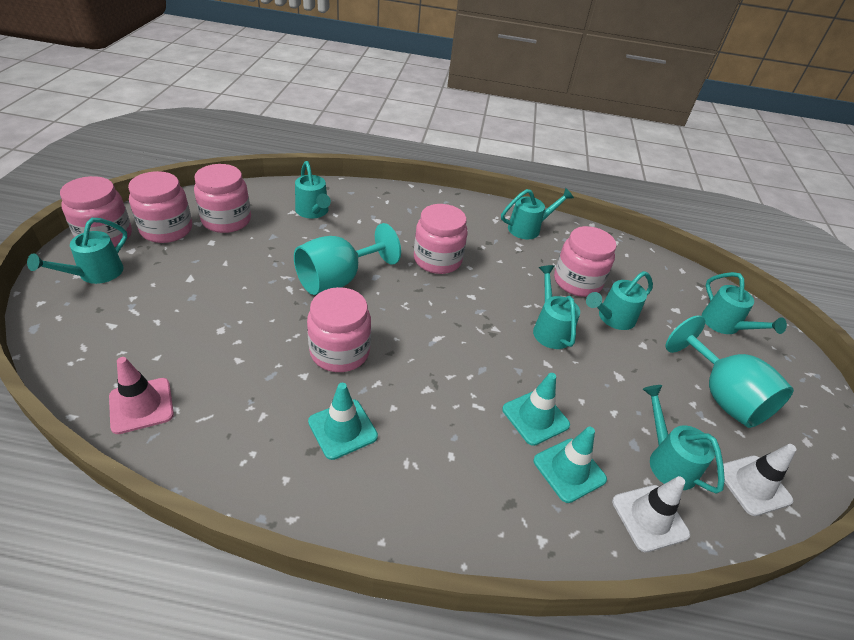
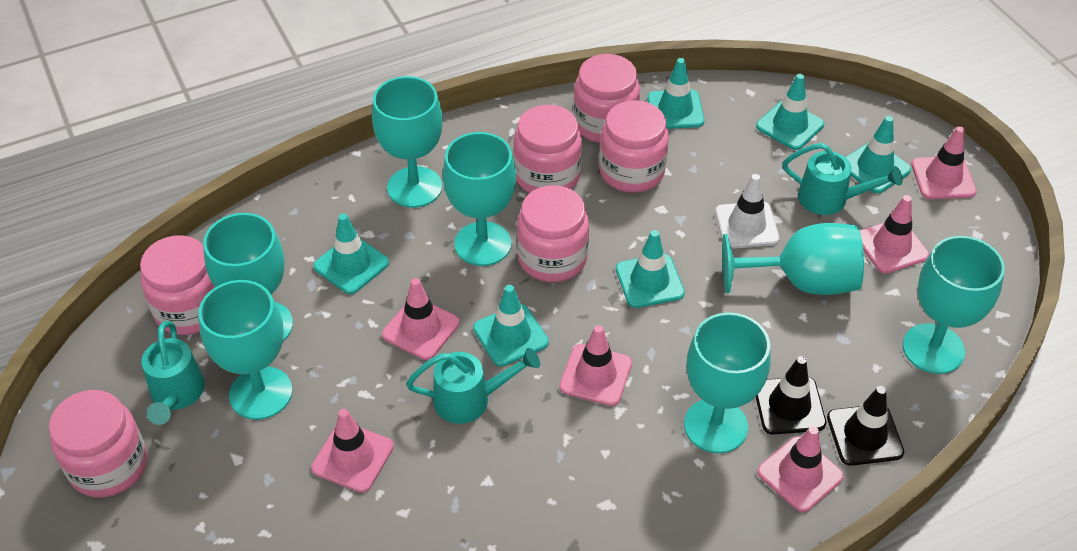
black traffic cone: none = 0 -> [756,356,826,435] [827,386,904,466] = 2
pink traffic cone: [109,357,174,434] = 1 -> [311,409,394,493] [382,278,459,360] [559,325,632,406] [757,426,844,512] [860,195,929,274] [911,126,977,199] = 6
turquoise goblet: [294,223,401,295] [666,315,794,428] = 2 -> [199,280,292,420] [203,213,293,341] [372,76,443,208] [443,132,516,266] [684,312,770,453] [722,223,864,295] [903,236,1005,374] = 7
turquoise traffic cone: [308,383,378,460] [502,373,570,446] [533,427,607,503] = 3 -> [313,213,389,294] [473,285,549,367] [616,230,685,308] [647,58,705,129] [756,74,824,150] [845,116,911,193] = 6
turquoise watering can: [27,218,127,284] [295,161,331,219] [501,188,574,239] [533,265,580,349] [586,271,653,330] [643,385,725,494] [702,272,787,334] = 7 -> [141,321,205,425] [406,348,540,424] [782,143,903,215] = 3
white traffic cone: [612,476,690,552] [717,444,797,516] = 2 -> [715,174,779,249] = 1

